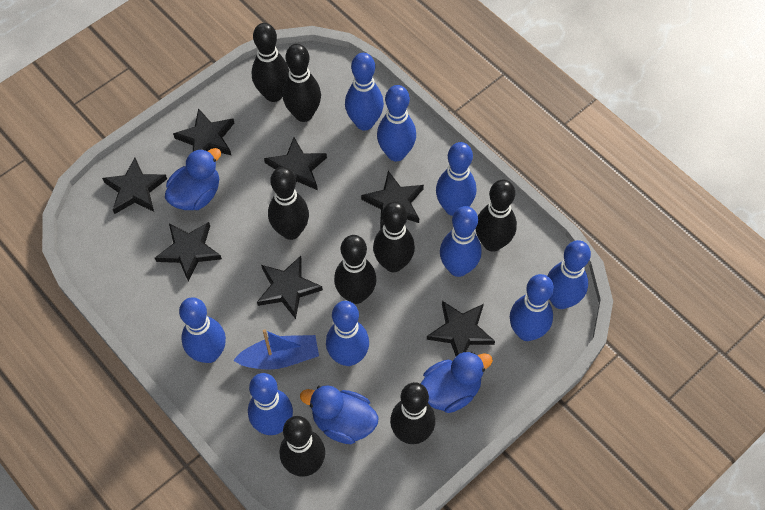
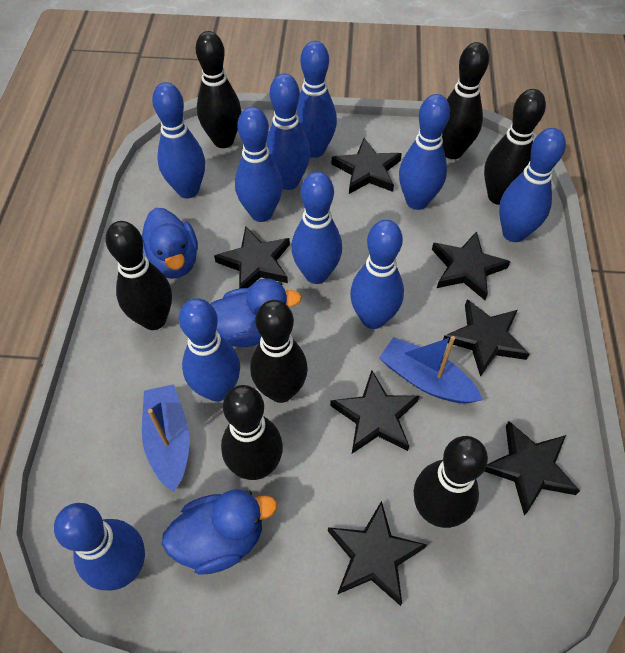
black bowling pin: [252,23,289,102] [268,167,309,240] [280,416,325,477] [282,44,321,122] [334,235,376,304] [373,201,415,272] [390,382,435,444] [476,180,517,252] = 8 -> [106,221,172,330] [196,31,241,148] [221,385,283,480] [251,300,308,403] [414,436,488,528] [442,42,489,159] [484,89,546,205] = 7
blue boat: [233,329,319,370] = 1 -> [142,384,190,492] [379,336,483,403] = 2
blue bowling pin: [179,297,226,363] [248,373,293,435] [326,301,369,366] [345,53,384,131] [377,85,416,161] [436,142,476,216] [440,206,482,277] [510,274,554,341] [547,240,591,309] = 9 -> [54,503,145,590] [152,82,205,198] [179,298,240,401] [235,107,283,222] [266,73,310,190] [291,172,342,284] [296,41,337,158] [350,220,404,329] [399,94,450,210] [499,128,566,242] = 10

